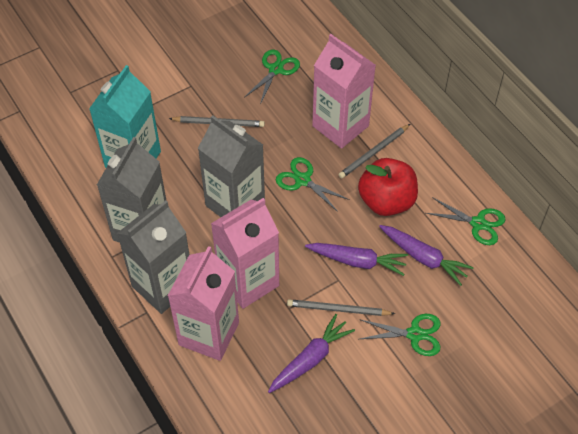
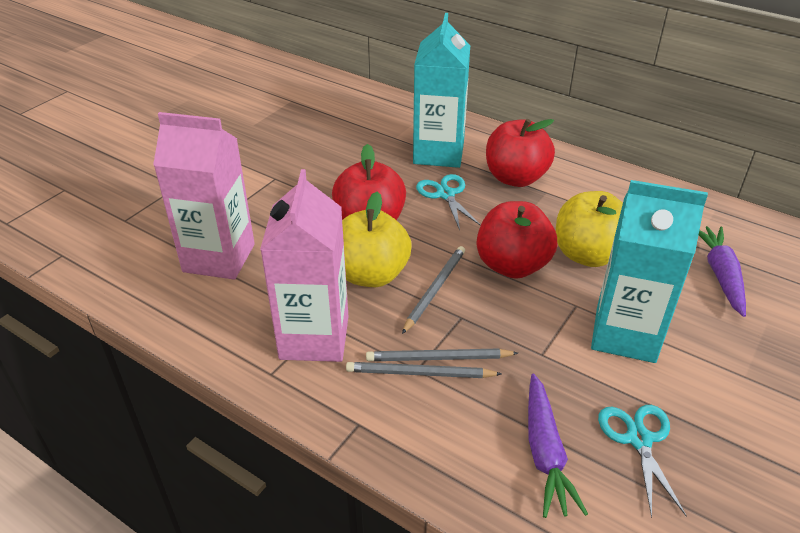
green scissors: [244,50,300,105] [276,157,350,212] [359,314,441,356] [426,197,506,245] = 4 -> none = 0
grey carton: [97,137,167,243] [117,200,189,314] [198,115,265,217] = 3 -> none = 0
pink carton: [168,246,239,361] [211,198,279,309] [312,34,376,149] = 3 -> [153,112,255,280] [260,169,349,362] = 2
purple carrot: [268,314,355,393] [305,243,408,276] [379,225,474,286] = 3 -> [528,374,588,518] [699,226,746,317] = 2
red apple: [358,158,418,216] = 1 -> [332,144,406,220] [477,201,557,279] [486,119,555,187] = 3
turquoise carton: [89,65,161,168] = 1 -> [413,13,471,168] [591,180,708,363] = 2
turquoise scissors: none = 0 -> [416,174,481,230] [598,405,687,518] = 2
yellow apple: none = 0 -> [342,192,412,287] [556,191,623,267] = 2

